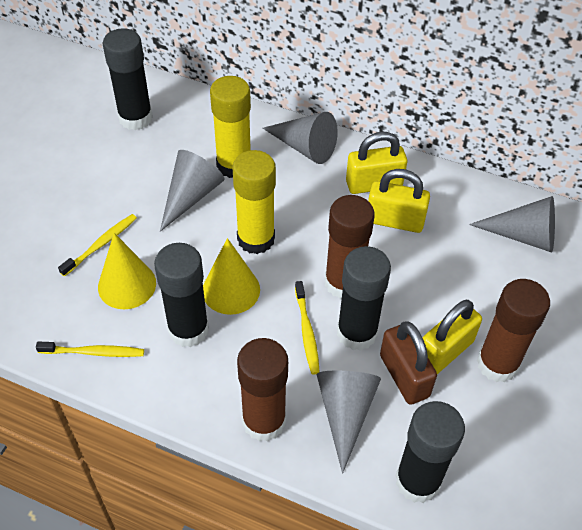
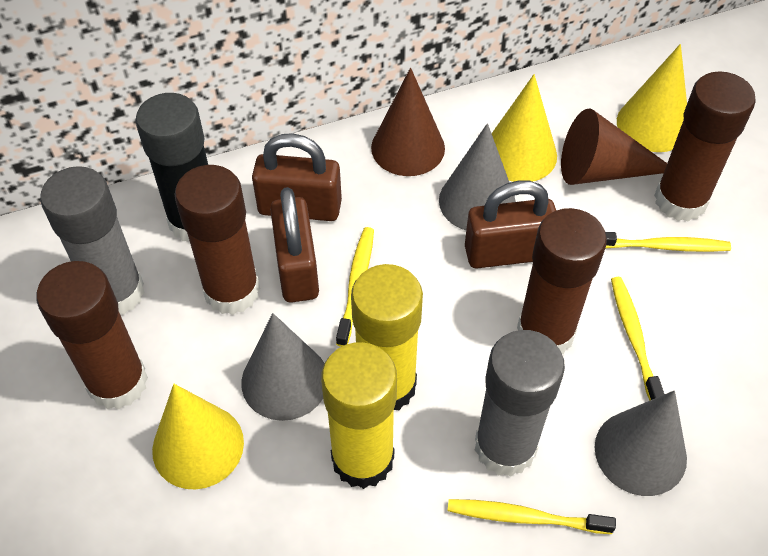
black glue stick: [103,28,153,130] [154,243,209,347] [337,246,391,351] [395,401,465,503] = 4 -> [135,93,208,241] = 1
brown cone: none = 0 -> [371,68,445,176] [561,108,667,185] = 2
brown glue stick: [237,338,288,441] [325,195,375,299] [477,279,550,382] = 3 -> [36,261,148,409] [174,165,260,315] [517,208,607,354] [654,71,756,221] = 4
brown padlock: [380,322,437,405] = 1 -> [252,133,342,221] [270,187,319,303] [465,180,556,268] = 3
grey cone: [160,150,225,232] [263,112,338,164] [317,371,381,473] [469,196,555,252] = 4 -> [241,313,324,421] [439,123,516,230] [594,390,687,496] = 3
grey glue stick: none = 0 -> [40,166,145,315] [475,330,565,477] = 2
yellow cone: [98,233,156,309] [203,238,260,315] = 2 -> [152,384,244,489] [491,74,557,182] [617,44,687,152] = 3
yellow padlock: [346,132,407,194] [368,169,430,233] [423,300,482,374] = 3 -> none = 0
yellow toothbrush: [36,342,144,357] [58,214,137,277] [295,281,319,374] = 3 -> [336,227,374,347] [447,499,616,534] [605,232,731,252] [611,277,664,401] = 4

